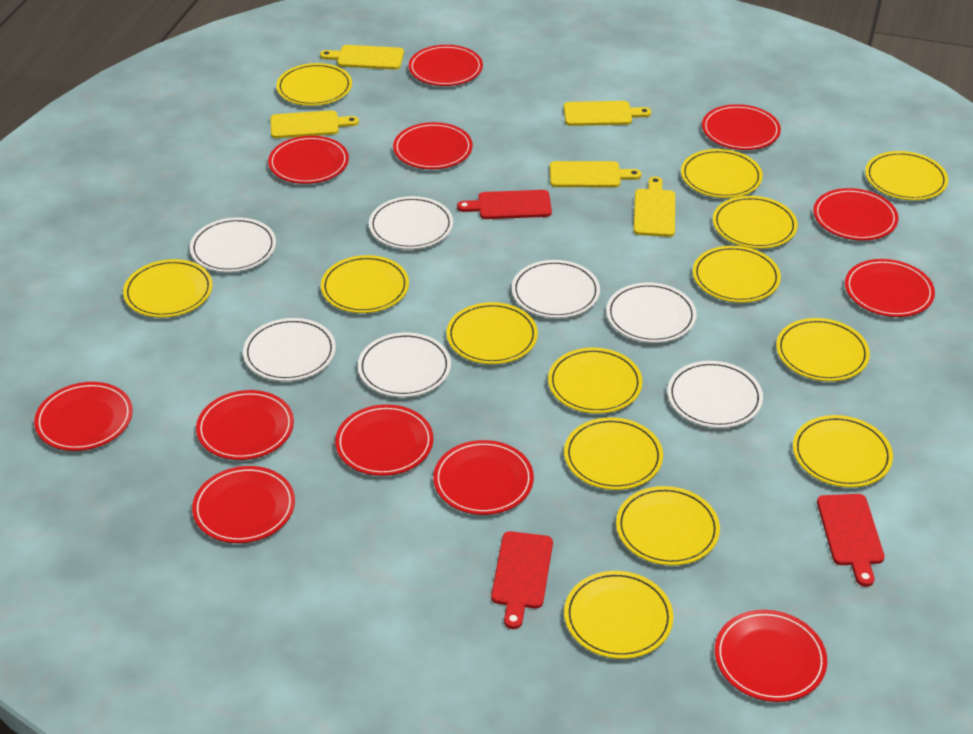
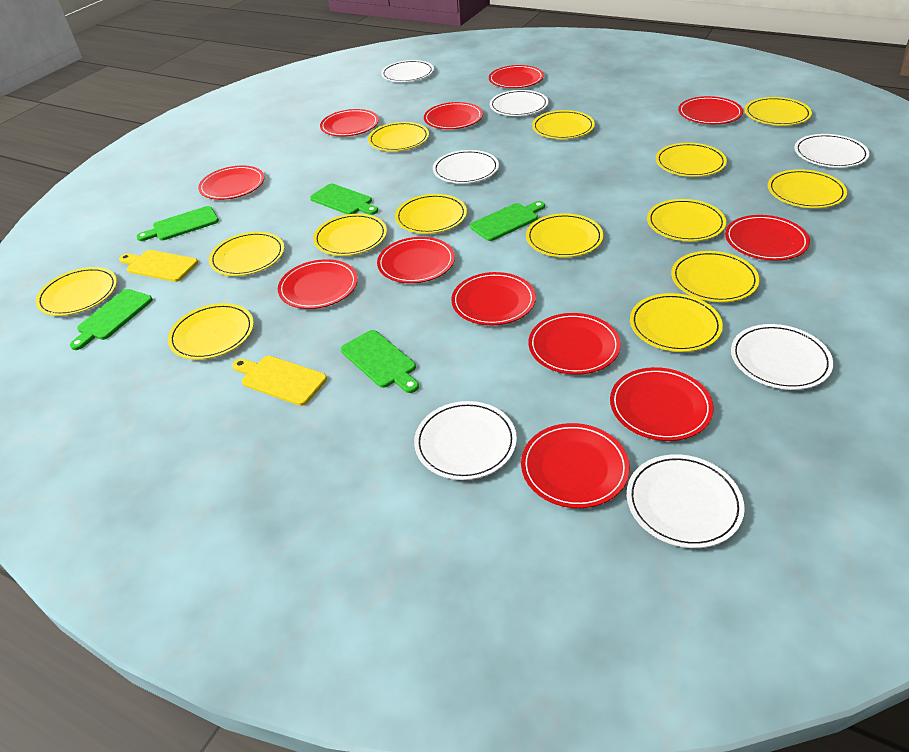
green cutting board: none = 0 -> [70,289,153,350] [136,206,219,241] [310,184,378,215] [341,330,419,393] [470,201,545,241] = 5
red cutting board: [457,190,552,219] [491,531,553,629] [817,494,885,587] = 3 -> none = 0
yellow cutting board: [270,110,359,138] [320,45,404,70] [550,161,641,187] [563,101,651,126] [633,176,675,237] = 5 -> [119,250,198,282] [232,356,327,406] = 2

